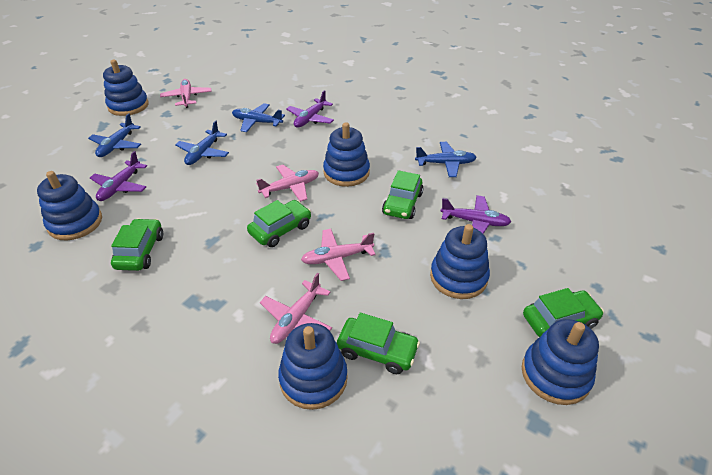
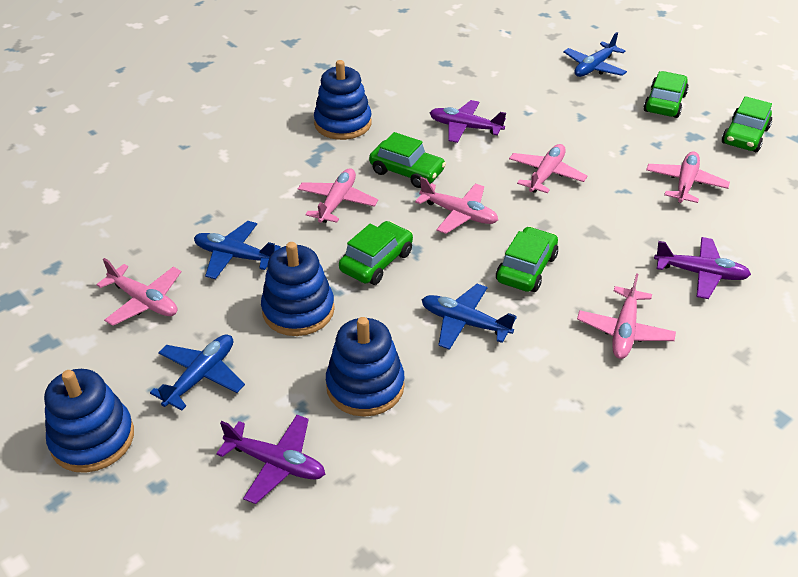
blue stacking toy: [37,171,102,240] [103,60,149,116] [278,323,348,410] [323,122,370,187] [430,224,490,299] [522,319,599,405] = 6 -> [44,369,134,473] [261,242,335,336] [314,60,372,140] [326,317,405,417] = 4
pink plane: [160,79,212,108] [256,165,319,202] [260,273,332,344] [301,229,376,281] = 4 -> [96,258,181,326] [298,168,378,223] [415,177,498,234] [509,144,587,193] [577,273,676,359] [646,151,730,203] = 6

